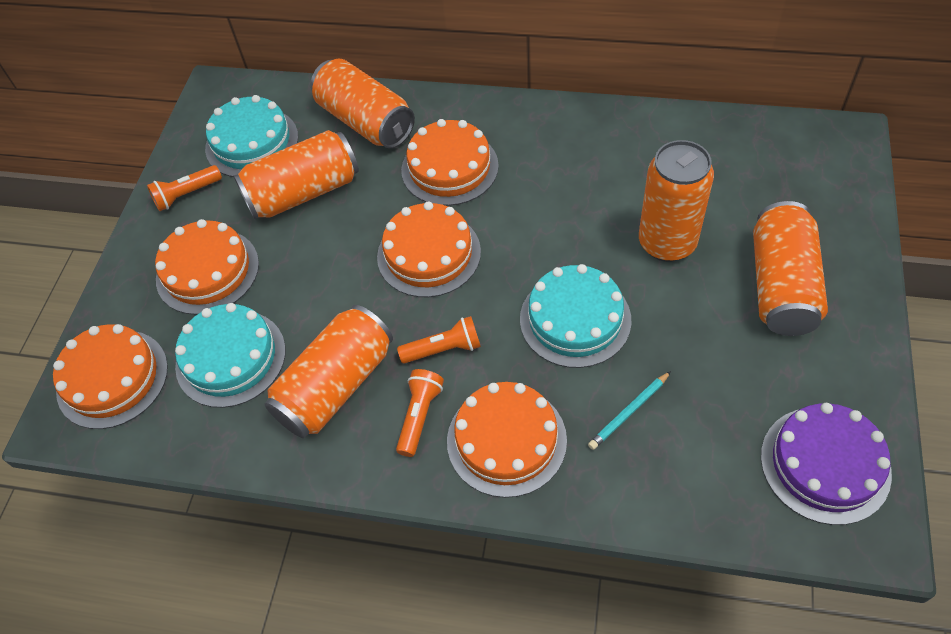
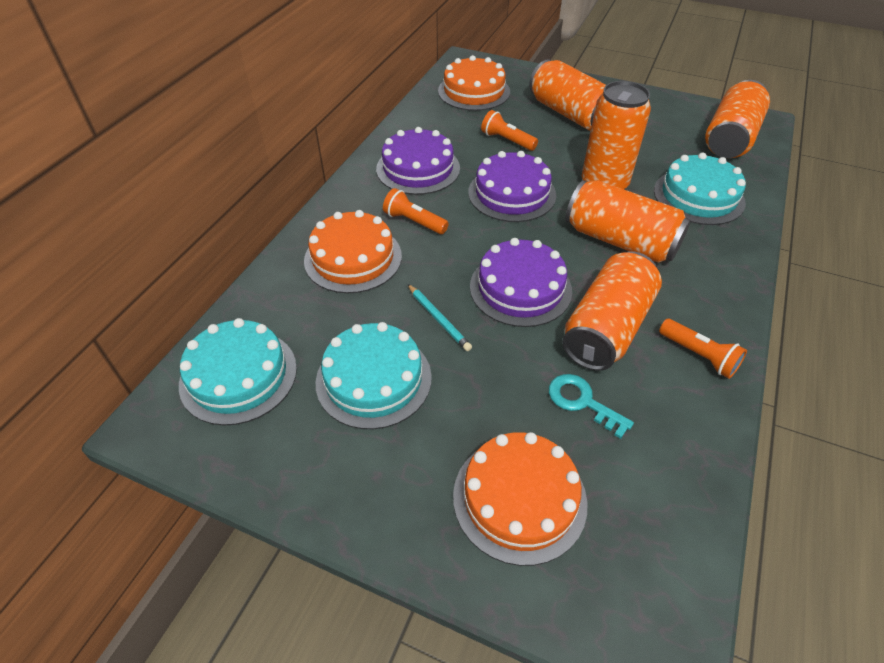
orange cake: [53,324,168,429] [155,219,259,315] [377,201,481,297] [401,119,499,206] [447,382,567,498] = 5 -> [304,210,402,293] [438,55,510,111] [453,432,588,566] = 3
purple cake: [761,403,892,525] = 1 -> [376,127,460,195] [468,151,556,222] [470,238,572,327] = 3
turquoise key: none = 0 -> [549,374,634,439] = 1

